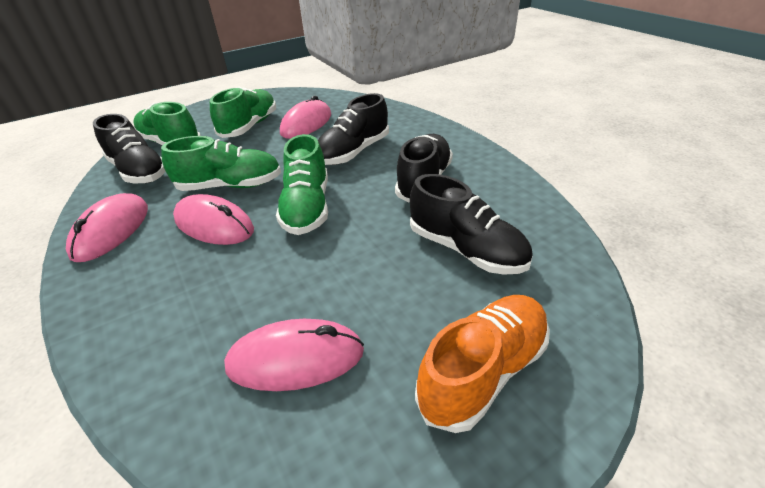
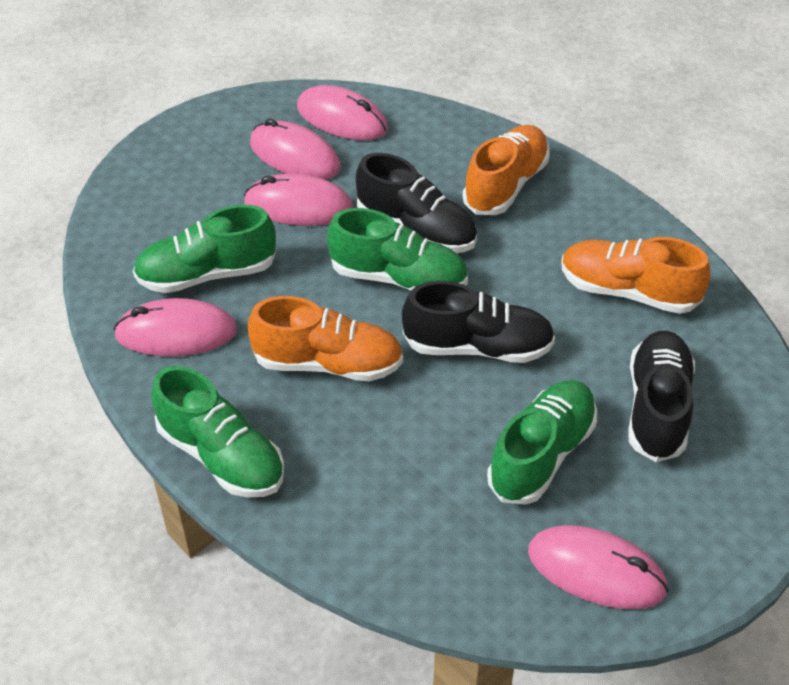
black shoe: [93,114,166,183] [318,93,389,165] [395,134,453,203] [410,174,533,275] = 4 -> [356,153,477,253] [402,281,555,363] [629,331,695,462] = 3
orange shoe: [415,295,550,433] = 1 -> [248,296,403,382] [463,125,550,215] [561,237,710,314] = 3
pink mouse: [66,193,148,262] [173,194,254,245] [224,319,364,391] [280,95,331,139] = 4 -> [113,298,237,357] [244,174,353,226] [250,118,340,179] [297,85,388,141] [528,525,668,609] = 5

